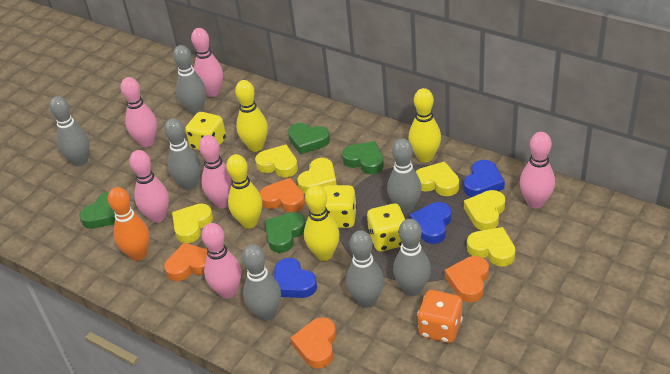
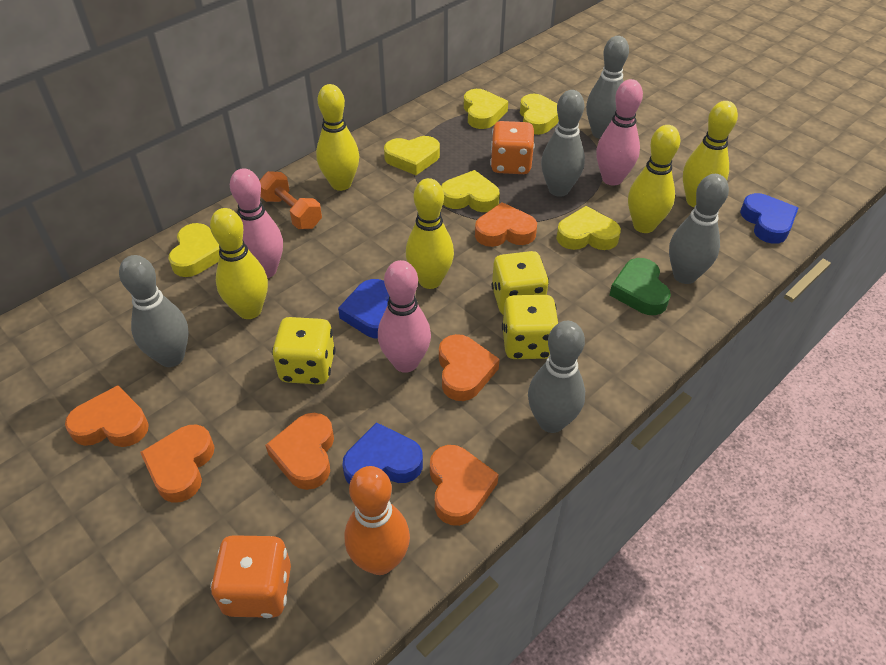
green heart: [79,192,115,229] [265,212,306,253] [288,123,330,154] [342,141,384,175] = 4 -> [609,258,671,315] = 1
grey bowling pin: [49,96,90,166] [164,118,201,191] [173,45,206,115] [242,244,281,321] [346,230,384,308] [387,138,422,214] [393,219,431,296] = 7 -> [119,255,188,367] [528,321,585,433] [541,90,585,197] [586,36,629,139] [669,174,729,284] = 5
orange dice: [417,290,463,343] = 1 -> [210,535,291,618] [490,121,535,174] = 2
orange dumbbell: none = 0 -> [260,171,322,229] = 1
orange heart: [164,243,207,281] [260,178,305,212] [290,317,336,369] [445,256,489,302] = 4 -> [65,385,149,447] [140,425,215,503] [265,413,334,490] [430,445,499,526] [439,334,500,401] [475,202,537,247] = 6
pink bowling pin: [121,77,157,147] [129,150,169,223] [191,28,223,97] [199,135,232,208] [201,223,241,299] [520,132,555,208] = 6 -> [230,168,283,278] [378,260,431,373] [596,79,643,186] = 3
yellow bowling pin: [226,154,262,228] [235,80,268,152] [304,185,340,261] [409,88,441,162] = 4 -> [210,208,268,319] [316,84,359,191] [406,178,454,289] [628,125,680,233] [683,101,738,207] = 5

